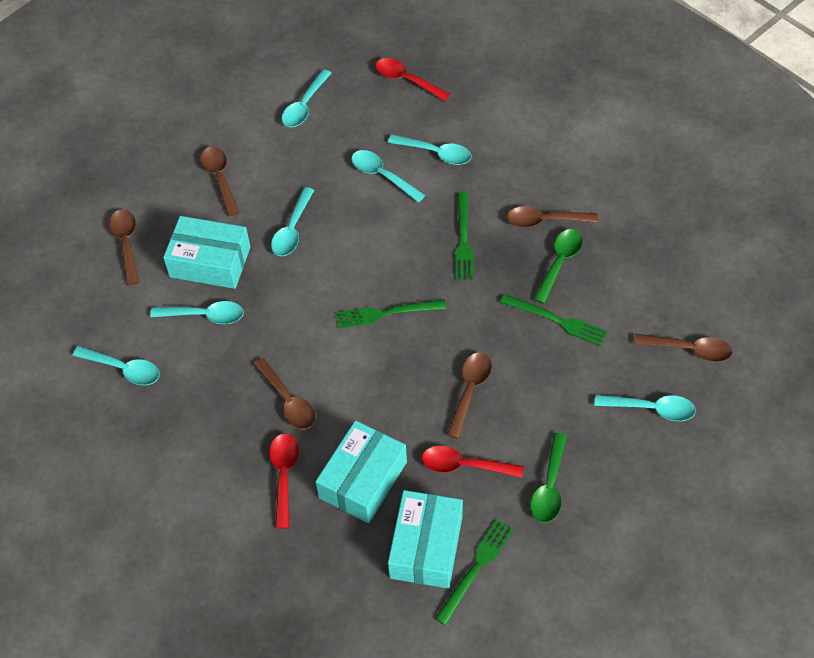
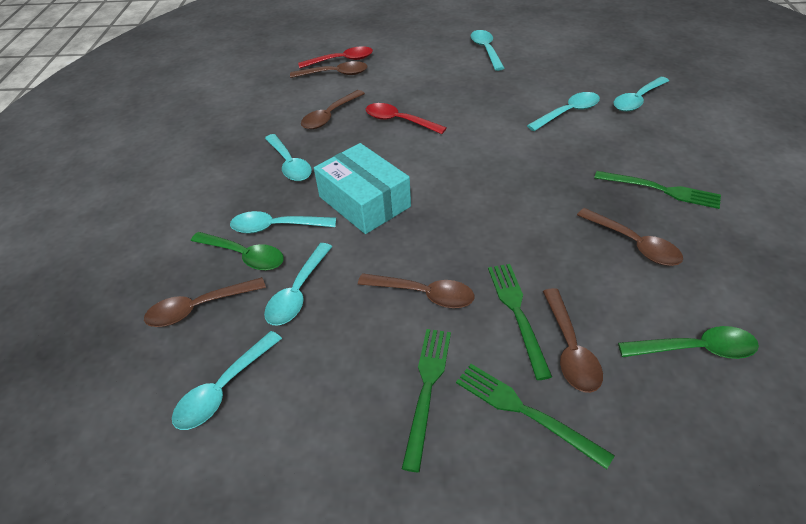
red spoon: [269,433,299,529] [375,58,450,101] [422,446,524,478] = 3 -> [298,46,373,68] [366,103,447,134] = 2
turquoise box: [163,216,250,289] [315,420,407,523] [388,490,463,588] = 3 -> [314,143,411,234] = 1

